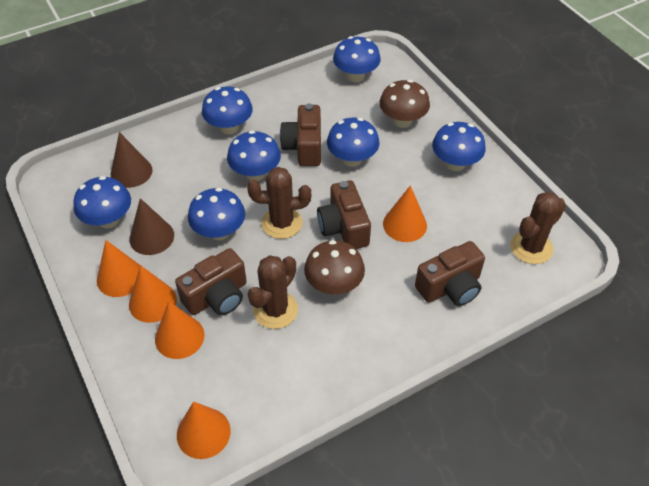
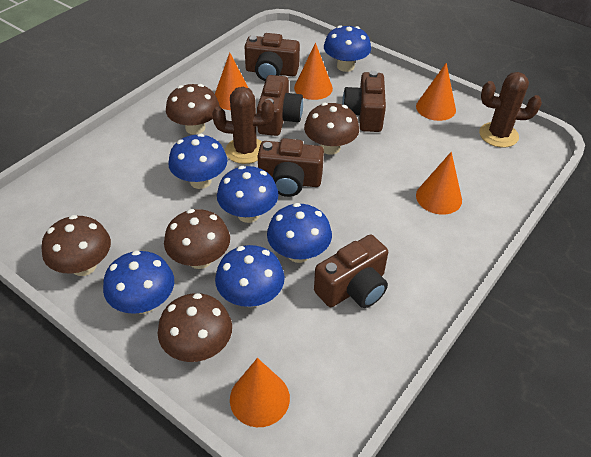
blue mushroom: [73,176,131,228] [188,188,245,240] [202,86,253,134] [227,131,281,181] [327,118,380,167] [333,36,381,82] [432,122,486,171] = 7 -> [103,250,174,314] [168,134,227,189] [215,245,285,307] [217,166,278,223] [267,203,332,263] [324,25,371,72] = 6
brown cactus: [247,167,311,239] [248,255,298,329] [510,191,566,264] = 3 -> [212,87,274,164] [479,72,542,148] = 2
brown camera: [175,248,247,315] [280,104,321,166] [317,180,371,249] [415,241,485,306] = 4 -> [244,33,300,81] [257,75,303,136] [258,138,324,197] [314,235,388,308] [342,71,386,132] = 5
brown cone: [111,132,153,188] [129,198,174,255] = 2 -> none = 0
brown mushroom: [304,240,365,295] [379,80,430,128] = 2 -> [41,215,111,276] [158,293,232,362] [164,209,230,269] [166,84,220,135] [304,103,359,155] = 5

